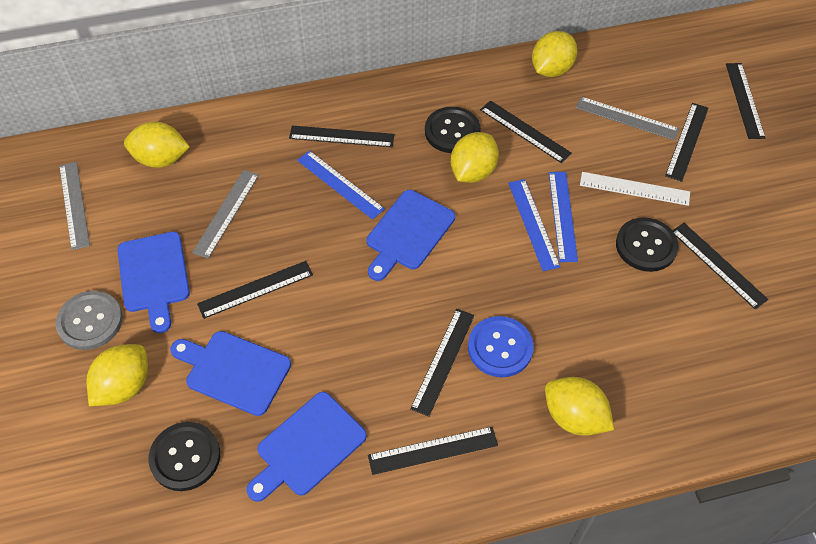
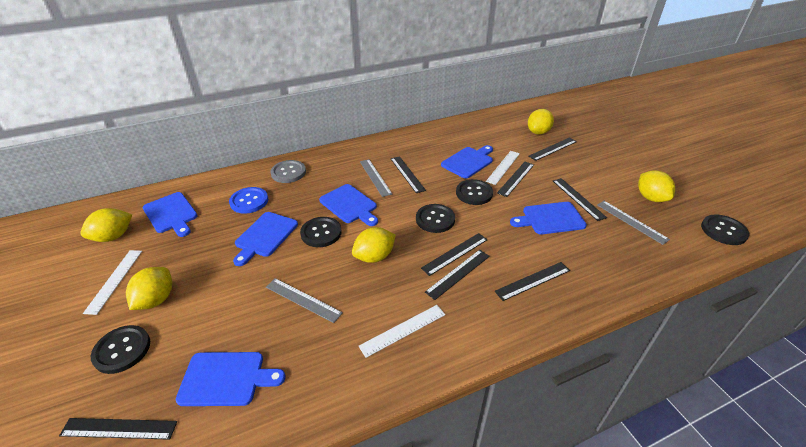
black button: [149,422,220,491] [425,107,481,153] [616,217,679,272] = 3 -> [91,325,150,374] [300,217,342,247] [416,204,455,233] [456,179,493,205] [701,215,750,245] = 5
blue cutting board: [117,232,190,333] [170,331,291,416] [246,392,367,502] [367,190,455,281] = 4 -> [143,192,198,237] [176,352,286,406] [233,212,298,266] [319,184,378,226] [441,145,493,179] [510,202,587,234] = 6
blue ruler: [297,150,385,220] [508,179,560,271] [549,172,578,262] = 3 -> none = 0
white ruler: [580,172,690,206] = 1 -> [83,250,142,315] [358,305,445,358] [486,151,520,185] = 3

